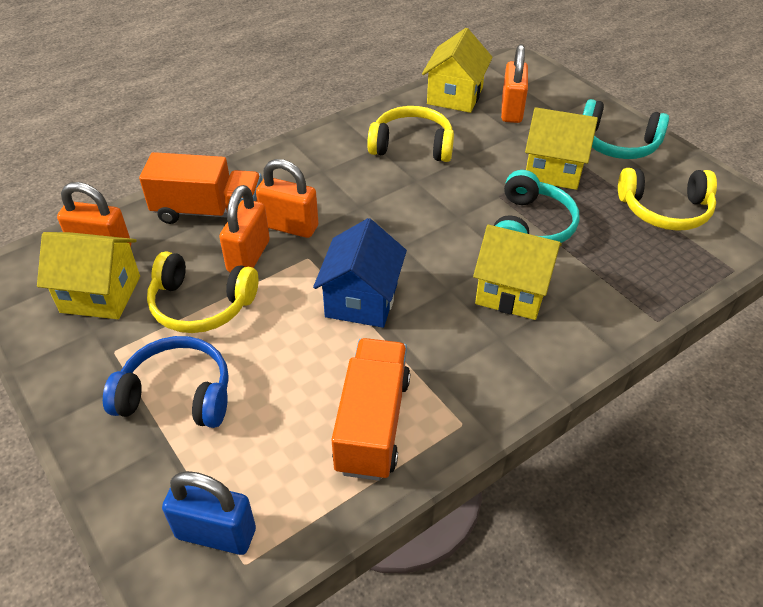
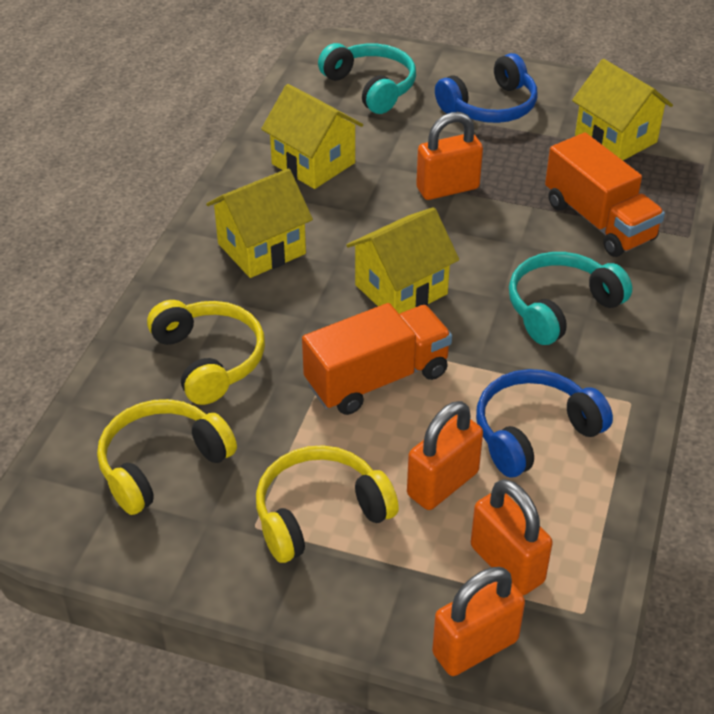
blue headphones: [103,336,229,428] = 1 -> [435,53,538,123] [476,369,613,477] = 2
blue house: [313,218,407,328] = 1 -> none = 0
blue padlock: [162,471,256,555] = 1 -> none = 0

